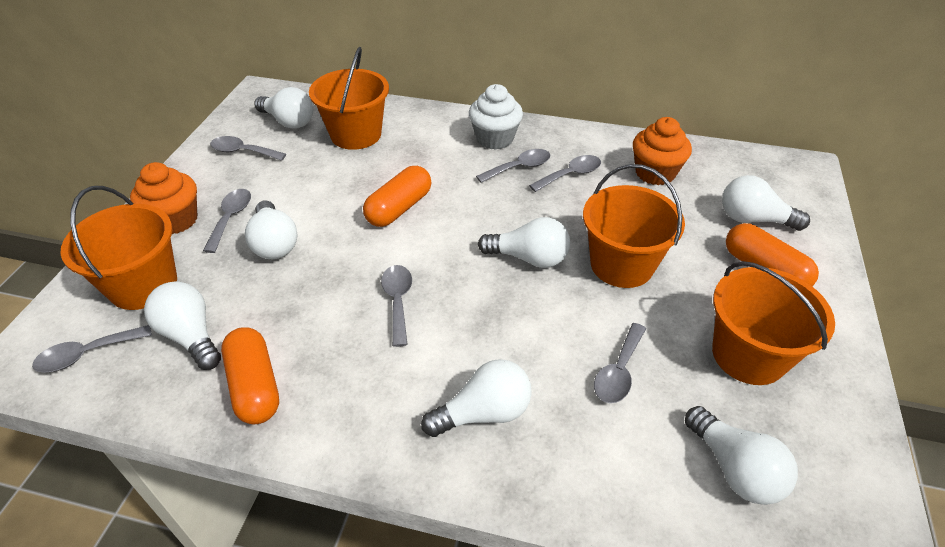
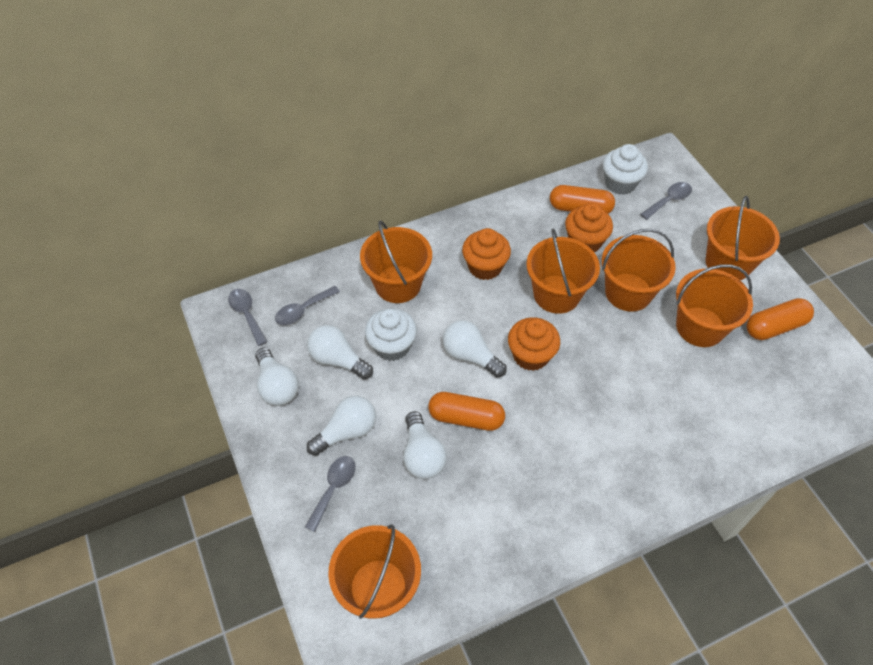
grey spoon: [32,325,152,373] [203,189,251,253] [210,136,286,161] [381,265,412,347] [476,149,550,183] [529,155,601,192] [594,323,646,403] = 7 -> [228,289,268,346] [275,286,340,325] [305,456,356,532] [640,182,692,220] = 4
orange bucket: [60,186,177,310] [309,47,389,150] [583,164,685,288] [712,261,835,385] = 4 -> [328,524,421,619] [360,220,432,303] [526,229,600,314] [602,229,676,312] [676,264,753,347] [705,196,780,280] = 6
orange cupcake: [130,162,197,234] [633,117,692,185] = 2 -> [462,228,511,280] [508,317,560,371] [565,203,613,252] = 3
white cupcake: [469,84,523,150] = 1 -> [365,308,417,361] [603,144,648,195] = 2
white light bulb: [144,281,221,370] [245,200,297,259] [254,87,313,129] [421,359,532,437] [478,217,570,268] [685,406,798,505] [722,175,810,231] = 7 -> [255,348,299,406] [307,325,373,380] [307,396,376,456] [403,411,447,479] [443,320,507,378] = 5

